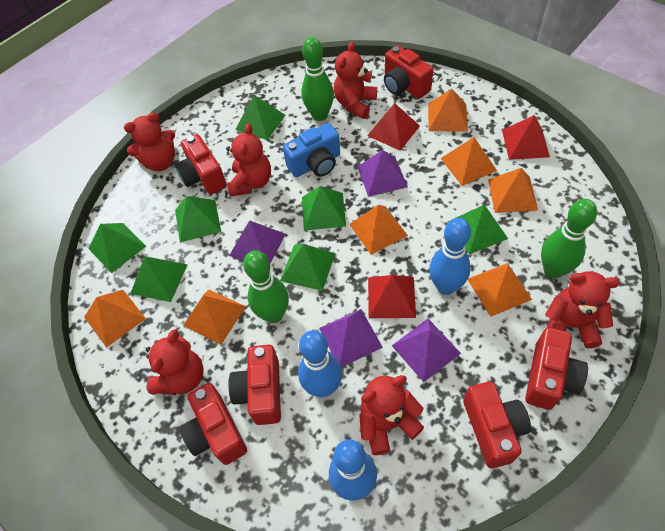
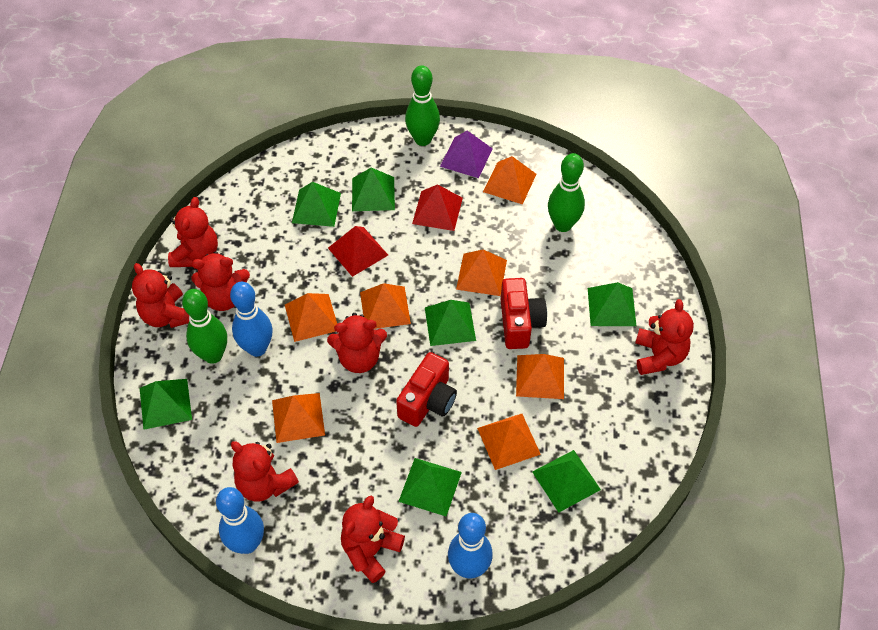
blue camera: [283,123,340,177] = 1 -> none = 0
purple pyramid: [229,221,286,263] [319,309,383,367] [357,150,408,197] [392,319,461,382] = 4 -> [440,131,493,178] = 1
red camera: [175,134,227,195] [180,383,247,465] [228,345,281,425] [384,45,433,99] [463,381,531,468] [525,327,588,410] = 6 -> [396,352,457,427] [501,278,547,349] = 2
red pyramid: [367,103,420,151] [368,275,416,318] [502,115,550,160] = 3 -> [328,226,388,277] [412,184,463,231] = 2
red teddy bear: [124,112,175,171] [146,329,204,395] [226,123,271,196] [334,42,377,119] [359,375,424,455] [545,271,620,348] = 6 -> [132,263,189,328] [168,197,218,267] [191,251,250,311] [231,441,299,502] [327,313,387,373] [341,496,405,583] [635,299,694,375] = 7

